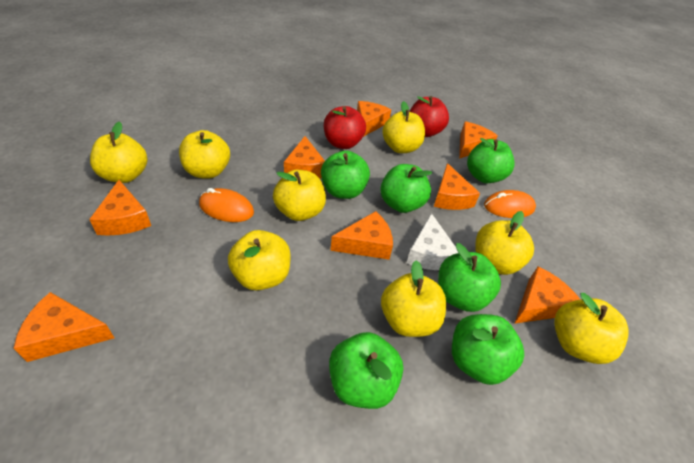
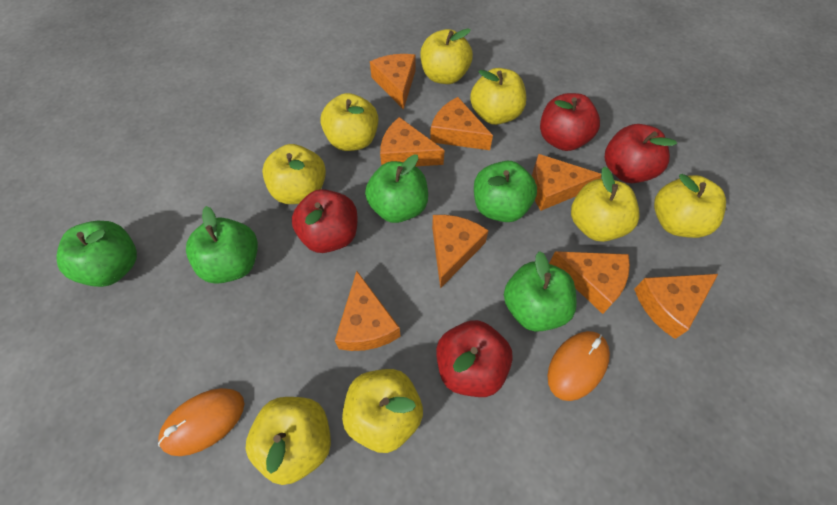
green apple: [321,151,370,199] [329,332,403,409] [380,164,433,213] [438,243,501,312] [452,314,524,385] [467,138,515,183] = 6 -> [56,221,137,287] [186,206,258,284] [365,155,428,223] [474,161,537,222] [504,251,577,332] = 5
red apple: [324,106,366,149] [410,96,449,137] = 2 -> [292,189,358,253] [436,320,513,397] [540,93,600,151] [605,124,677,183] = 4
white cheese: [407,213,458,270] = 1 -> none = 0

